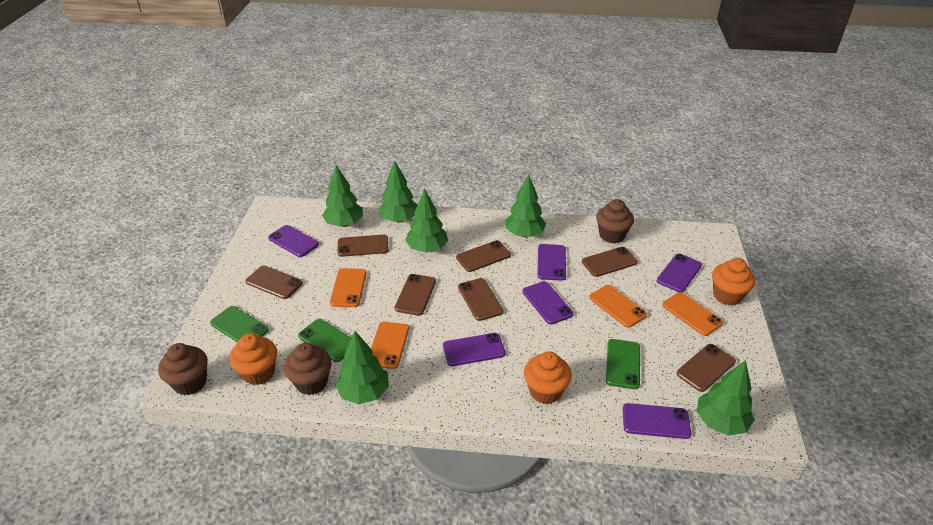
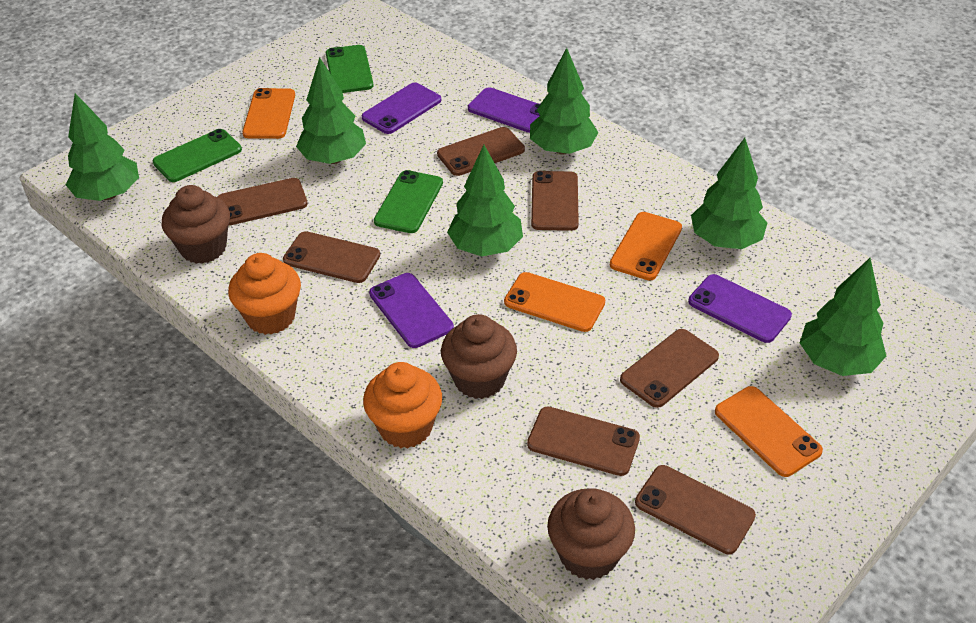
orange cupcake: [229,333,277,385] [524,351,572,404] [712,258,755,305] = 3 -> [228,253,301,335] [363,362,442,448] = 2
purple phone: [268,225,319,257] [443,333,505,366] [522,281,573,325] [537,244,566,281] [623,403,691,439] [657,254,702,292] = 6 -> [361,82,441,134] [369,273,454,348] [468,87,540,133] [688,274,792,343] = 4

